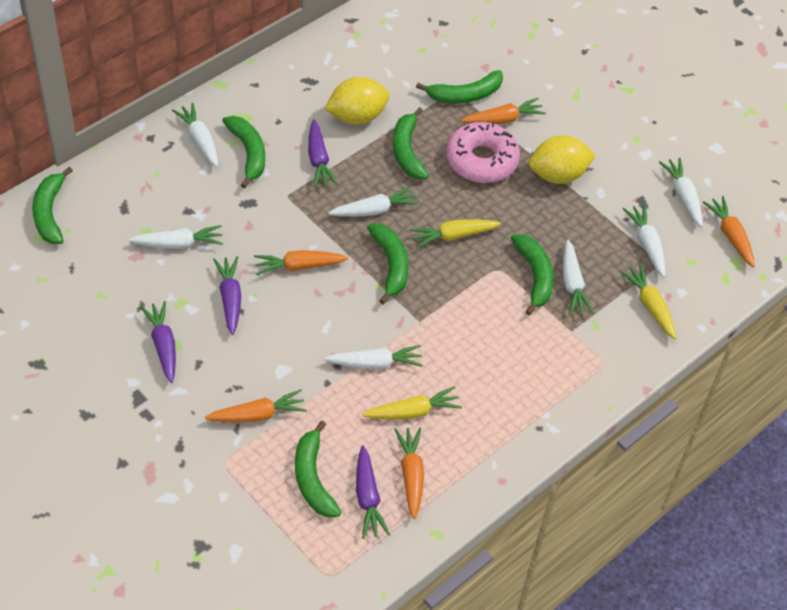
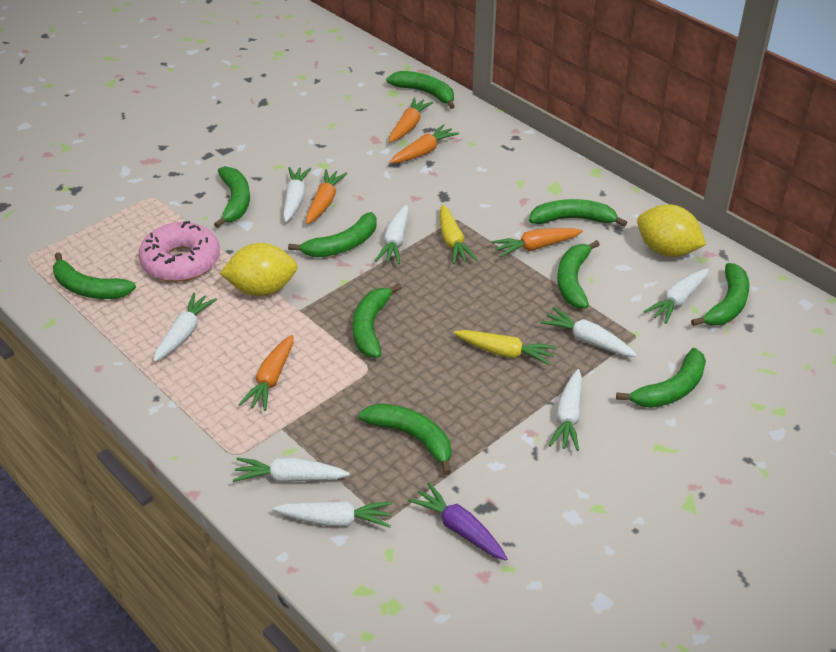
green banana: [32,167,73,244] [222,116,265,188] [295,421,341,517] [367,224,408,304] [393,107,429,179] [416,70,503,104] [511,234,554,315] = 7 -> [53,252,136,299] [214,166,250,228] [288,212,377,257] [353,283,402,358] [359,404,451,475] [386,71,455,109] [529,199,627,227] [557,240,600,309] [616,348,706,408] [691,263,749,326] = 10
purple carrot: [141,301,176,383] [213,256,241,335] [308,119,338,188] [356,445,390,539] = 4 -> [408,482,508,561] = 1
white carrot: [128,225,223,249] [172,103,218,167] [324,345,423,370] [329,186,419,217] [563,240,595,316] [623,204,666,277] [659,157,702,227] = 7 -> [153,293,217,362] [233,457,350,483] [273,501,393,528] [283,167,311,222] [375,205,409,264] [540,307,637,357] [549,369,582,451] [644,268,709,324] = 8
yellow carrot: [362,386,462,420] [410,219,501,248] [620,264,676,339] = 3 -> [440,205,478,264] [454,330,557,366] = 2

